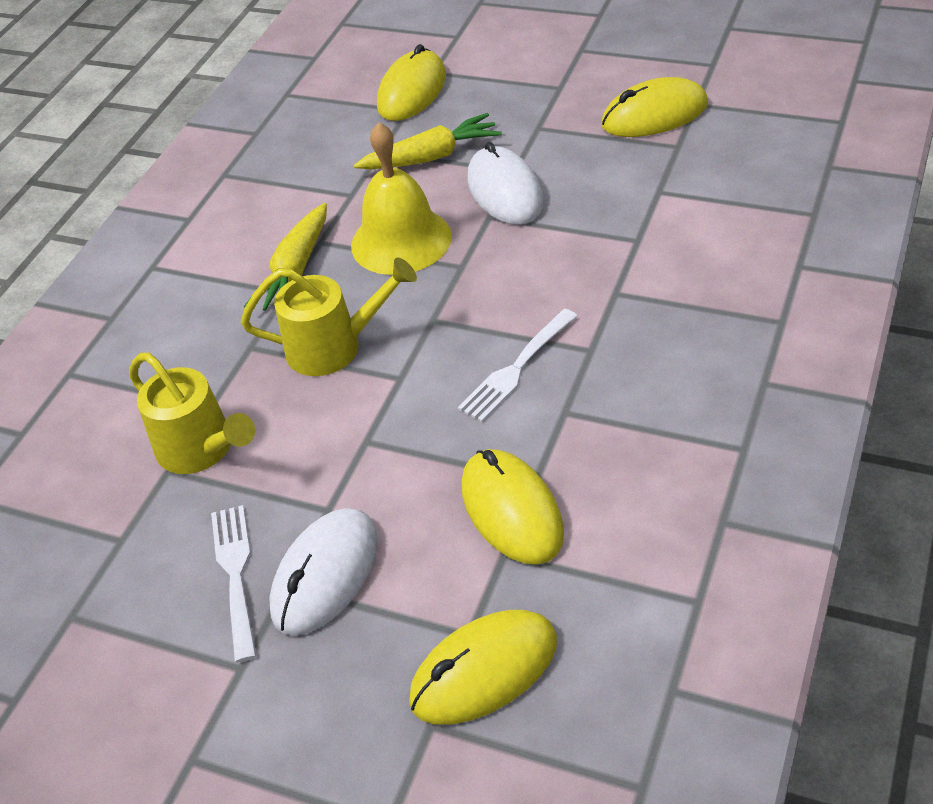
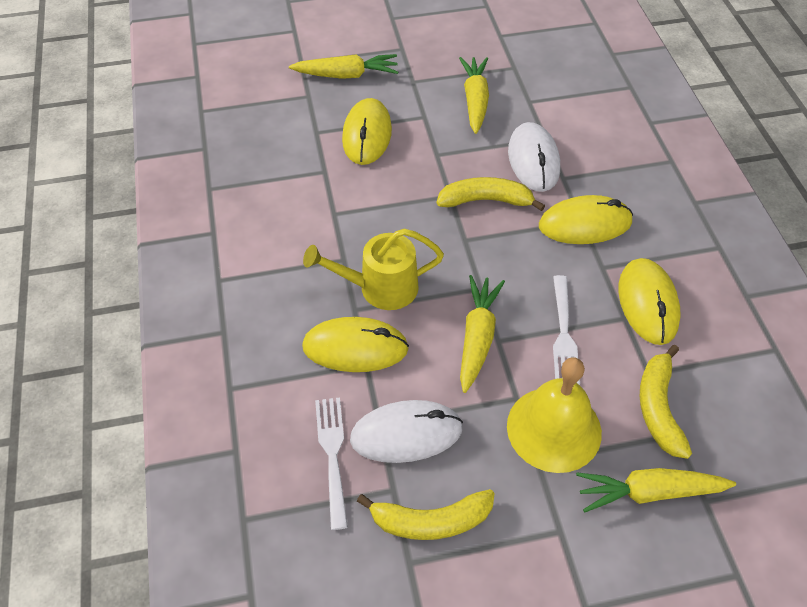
yellow banana: none = 0 -> [357,489,495,540] [436,177,545,211] [640,345,692,459] = 3
yellow carrot: [244,203,327,311] [354,113,502,169] = 2 -> [289,54,398,79] [459,57,489,134] [460,275,505,393] [576,468,736,512] = 4
yellow watering can: [129,353,255,474] [241,258,417,376] = 2 -> [303,229,444,310] = 1

